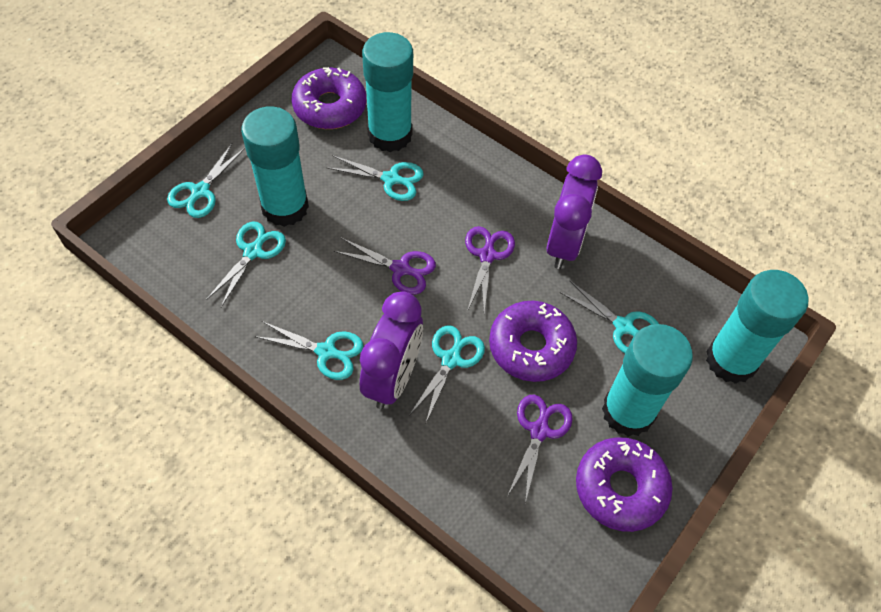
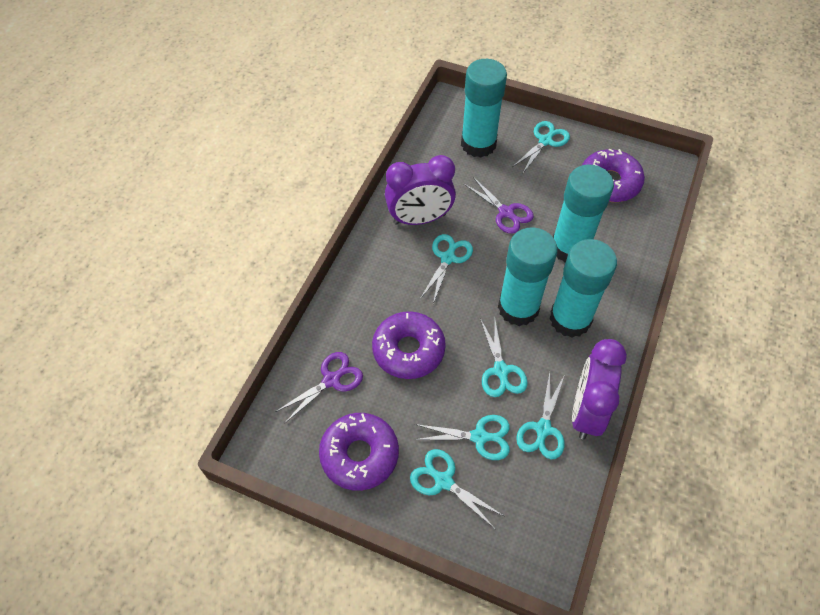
purple scissors: [334,238,436,295] [465,226,515,312] [508,395,573,503] = 3 -> [275,352,363,423] [464,177,534,234] = 2

